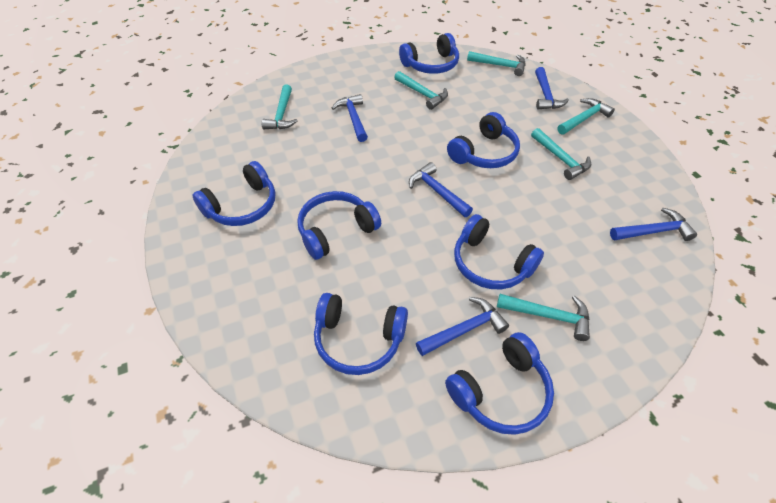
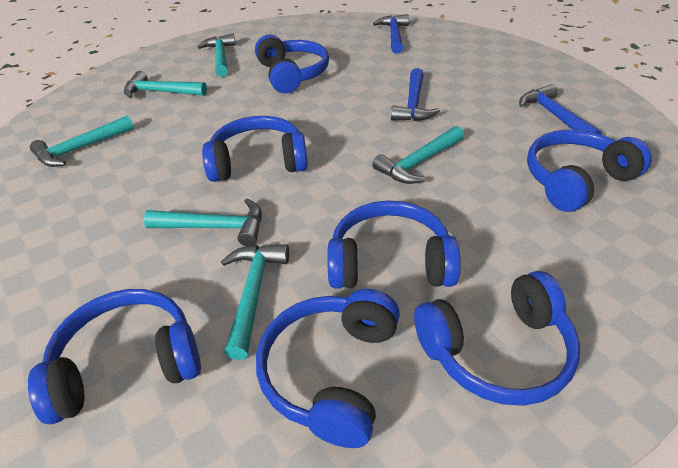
blue hammer: [332,94,368,142] [409,162,473,217] [416,297,509,356] [535,67,569,109] [610,208,697,241] = 5 -> [373,14,409,54] [391,68,440,121] [519,84,602,135] = 3

